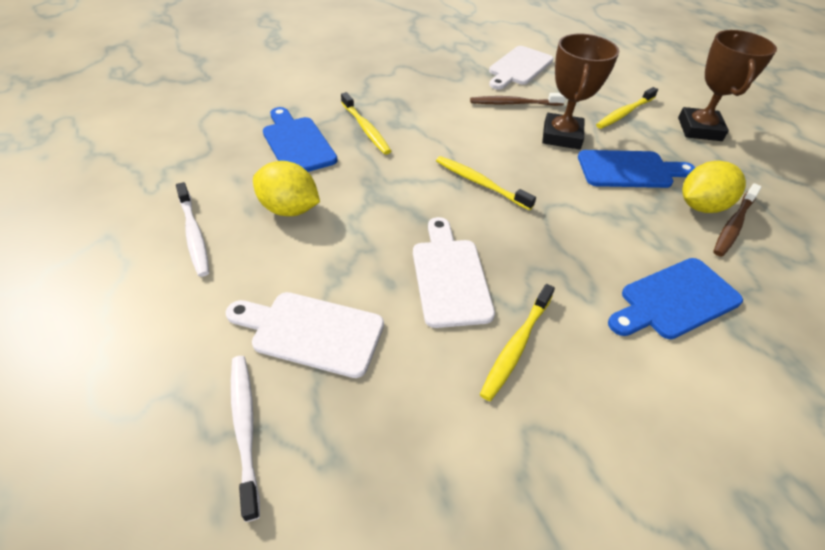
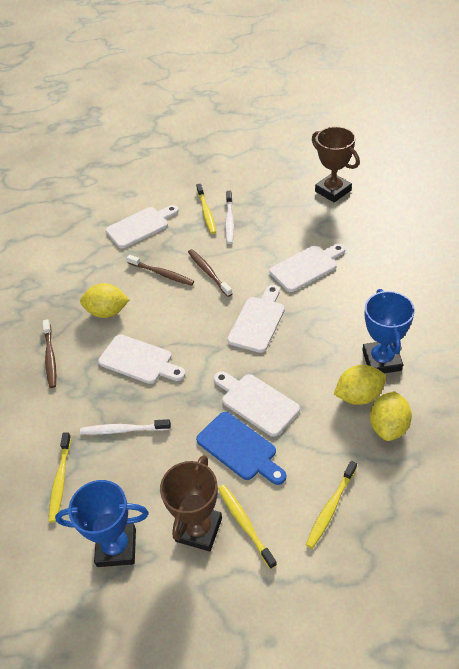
blue cutting board: [263,107,338,172] [578,150,695,188] [608,258,743,339] = 3 -> [196,412,286,485] = 1
blue trophy: none = 0 -> [55,480,149,567] [362,289,415,373] = 2
brown toothbrush: [470,93,566,106] [713,183,762,257] = 2 -> [43,319,56,388] [127,255,194,286] [188,249,232,297] = 3
white cutting board: [226,292,384,378] [413,217,495,328] [489,46,554,90] = 3 -> [98,334,186,384] [106,205,179,249] [214,371,300,437] [227,285,285,353] [269,244,345,292] = 5
yellow lemon: [253,161,320,216] [682,161,746,213] = 2 -> [80,283,130,318] [334,365,386,405] [370,391,412,441] = 3

